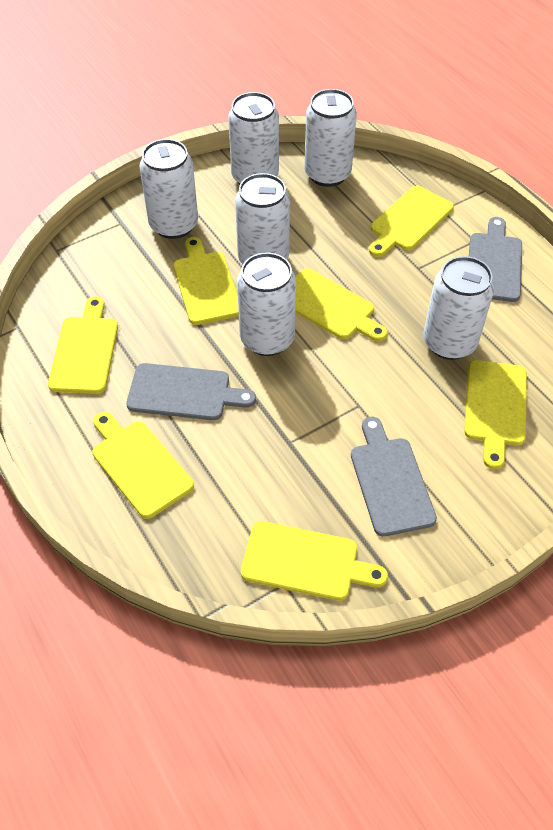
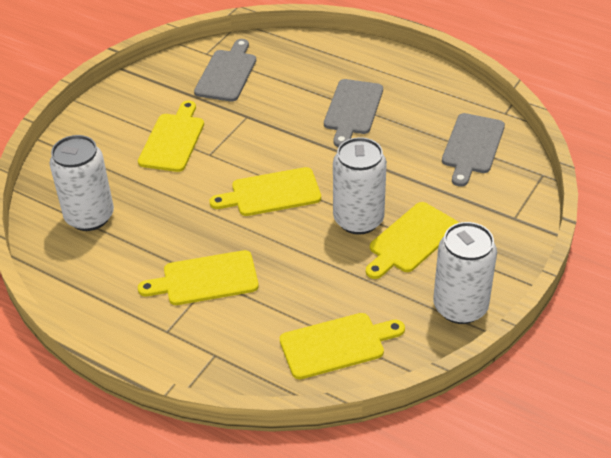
white can: [139,139,198,239] [228,92,279,184] [235,173,290,264] [237,253,296,356] [304,89,357,187] [423,256,494,360] = 6 -> [50,135,114,231] [333,137,387,235] [433,222,497,324] = 3
yellow cutting board: [48,296,118,394] [92,412,194,519] [173,237,239,325] [241,521,388,601] [295,268,388,342] [369,185,454,257] [464,360,527,469] = 7 -> [138,101,204,172] [138,250,259,305] [210,167,321,216] [280,313,405,379] [366,202,459,279] = 5

